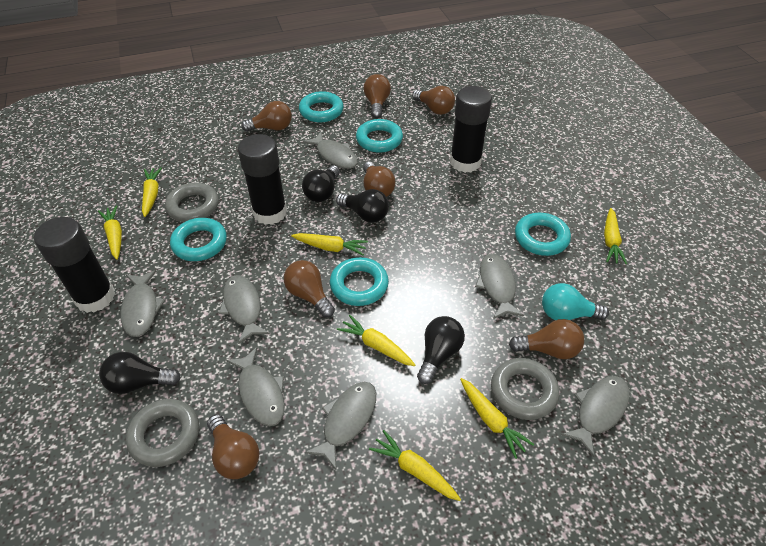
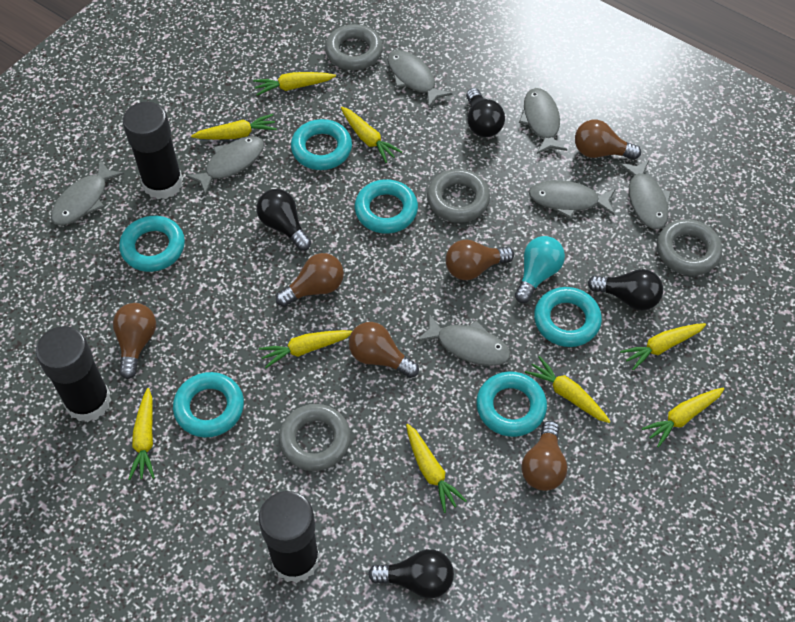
brown light bulb: [207,414,259,479] [241,101,292,132] [284,260,335,317] [363,162,395,197] [364,74,391,118] [412,86,455,115] [509,319,584,359] = 7 -> [113,303,156,379] [276,253,344,307] [349,322,419,378] [446,239,514,280] [521,421,567,491] [575,120,641,160] = 6
grey ring: [126,399,199,467] [165,183,219,222] [491,358,559,420] = 3 -> [279,404,351,471] [325,24,383,70] [427,169,490,223] [657,219,722,276] = 4
turquoise ring: [170,218,227,261] [299,91,344,122] [330,257,389,306] [356,119,403,153] [515,213,571,256] = 5 -> [119,216,185,272] [173,372,244,437] [291,119,352,170] [354,179,418,234] [476,372,547,437] [534,287,602,347] = 6
yellow carrot: [98,205,122,260] [142,167,162,217] [291,233,368,256] [337,315,415,366] [369,430,461,501] [460,378,534,459] [604,208,627,264] = 7 -> [128,388,155,480] [191,114,277,140] [253,72,336,96] [259,330,352,368] [341,107,402,163] [406,424,467,513] [525,356,611,423] [620,323,706,370] [642,387,724,448] = 9

